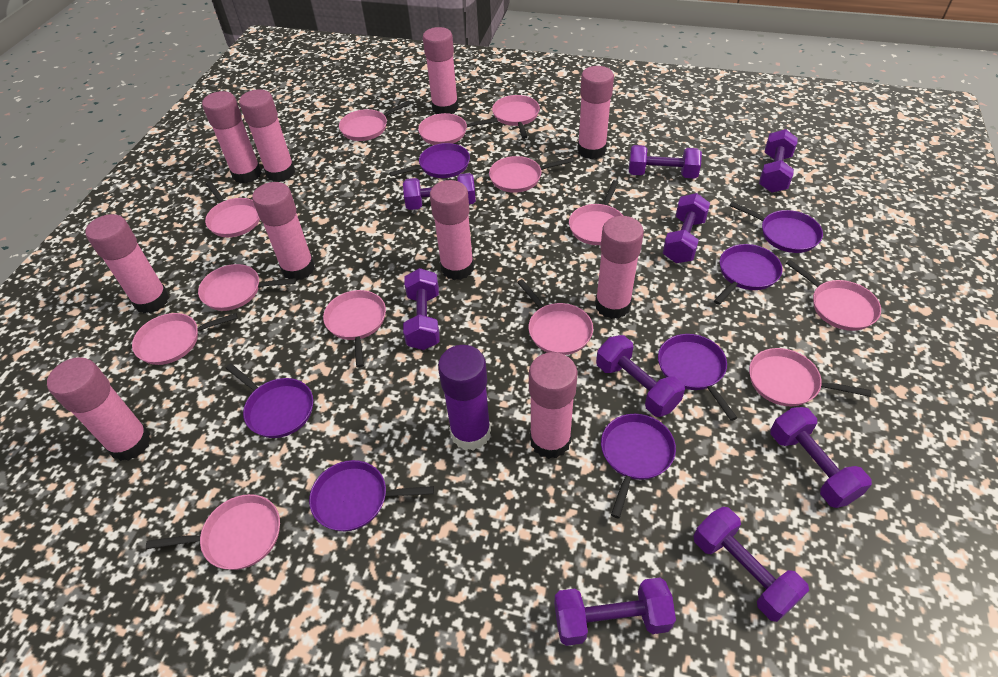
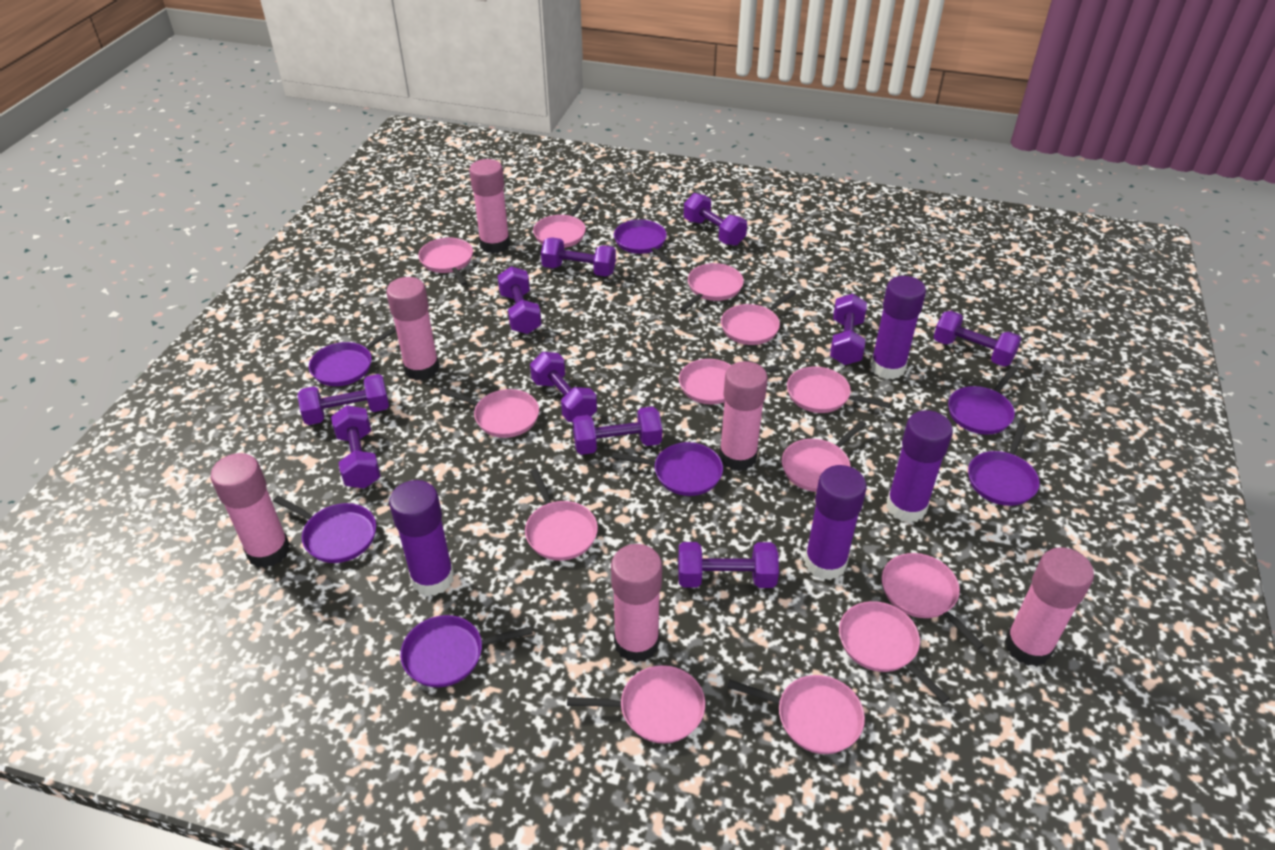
pink glue stick: [47,357,151,461] [86,214,169,313] [202,91,262,184] [239,89,295,182] [252,182,315,281] [423,27,459,114] [430,180,474,280] [529,352,578,459] [577,66,614,159] [595,216,644,319] = 10 -> [210,453,290,568] [386,277,440,381] [469,159,510,254] [611,544,662,663] [719,361,768,471] [1004,547,1094,666] = 6
purple dumbbell: [403,173,476,210] [403,268,440,350] [554,578,676,646] [596,335,685,417] [629,145,702,178] [663,193,710,263] [694,507,809,622] [759,129,798,193] [770,407,872,508] = 9 -> [297,374,389,425] [331,405,381,489] [498,266,542,334] [530,352,597,422] [541,237,616,277] [572,406,662,455] [678,542,779,588] [684,193,747,246] [830,294,867,365] [934,311,1021,367] = 10
purple glue stick: [438,345,491,451] = 1 -> [389,480,454,596] [804,465,867,580] [870,276,926,380] [886,410,953,523] = 4

